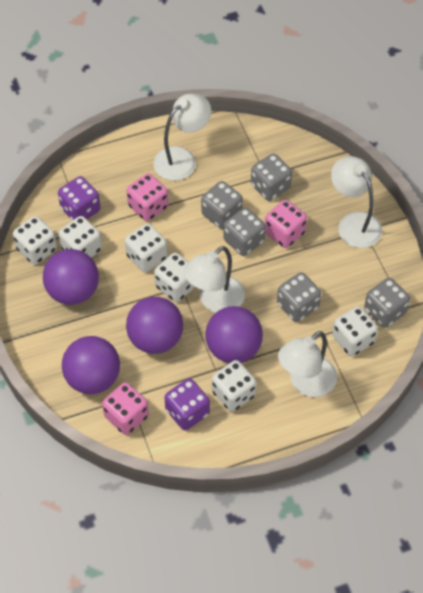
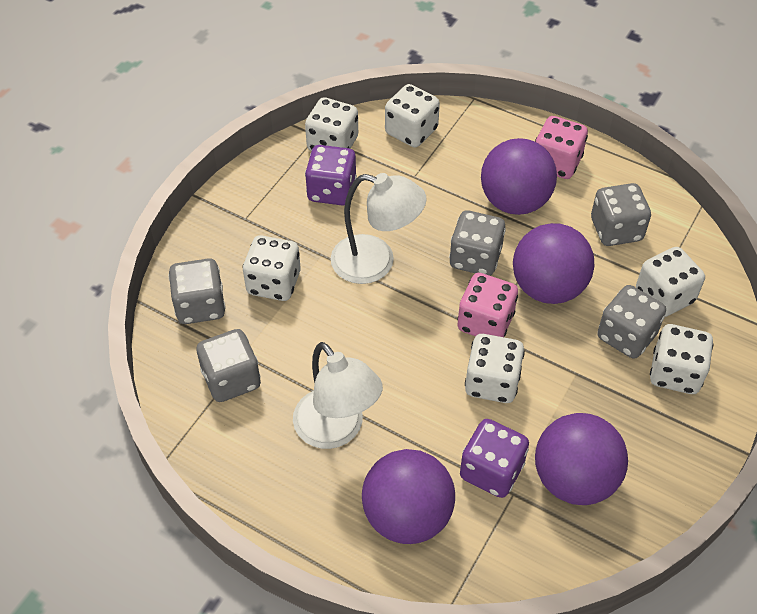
pink dice: [102,382,149,435] [127,173,168,221] [265,200,307,248] = 3 -> [457,273,518,337] [535,116,588,179] = 2
white lamp: [153,94,211,181] [184,246,245,313] [278,331,337,397] [331,156,382,248] = 4 -> [293,342,383,449] [331,173,427,284] = 2

